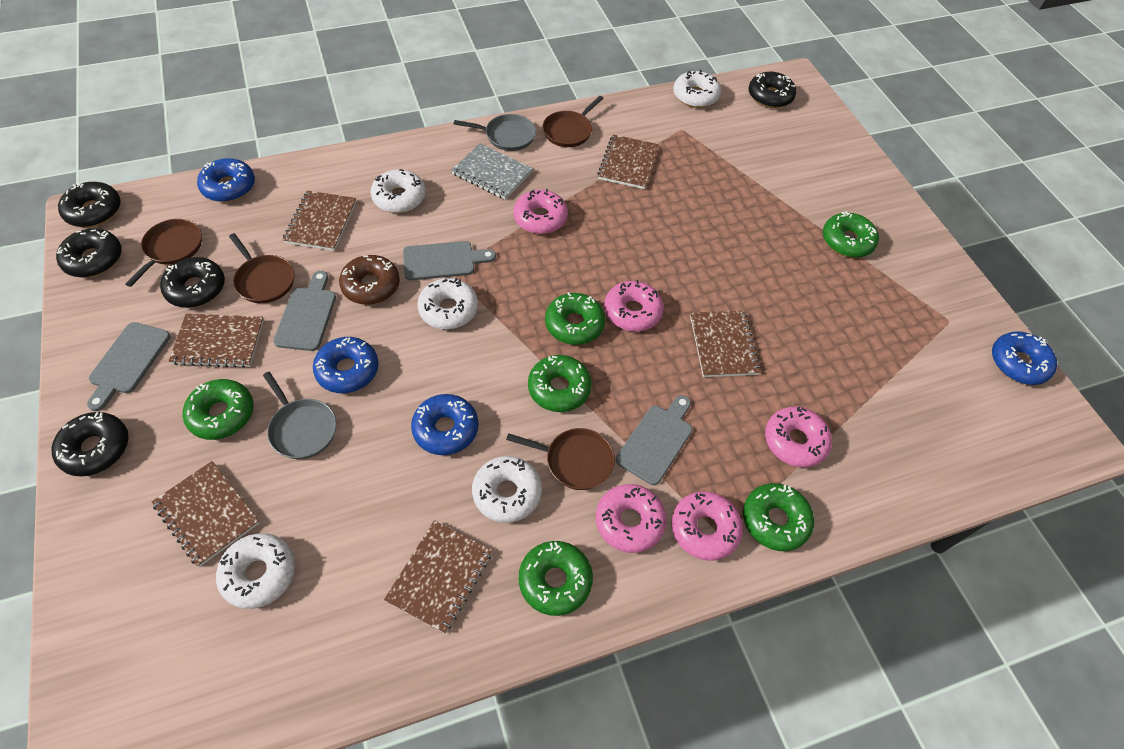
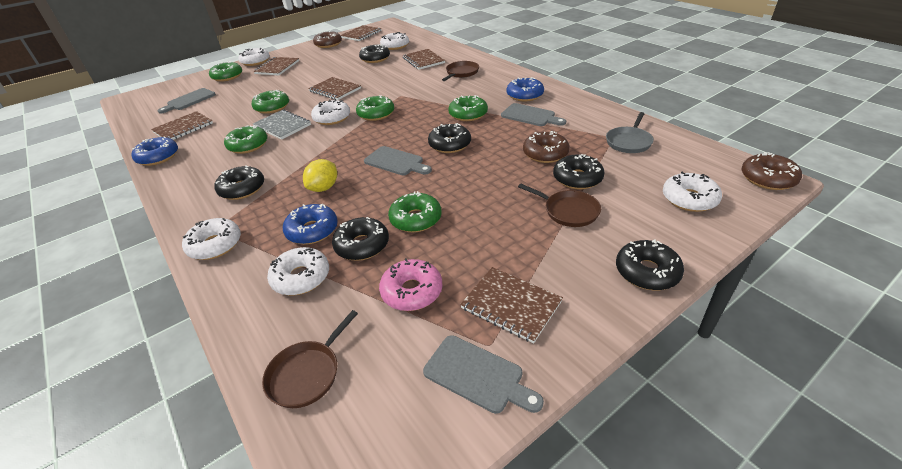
black donut: [52,412,128,476] [56,229,122,278] [58,182,121,227] [160,257,225,308] [749,72,796,108] = 5 -> [215,166,264,200] [332,217,389,261] [359,44,390,63] [428,123,471,153] [553,154,604,190] [616,239,684,290] = 6
blue donut: [197,158,255,202] [313,337,379,393] [411,394,479,455] [992,331,1057,385] = 4 -> [131,136,178,166] [283,204,338,245] [506,77,544,101] = 3
brown donut: [339,255,400,305] = 1 -> [313,31,342,48] [523,131,570,163] [741,152,802,190] = 3
brown pan: [125,219,202,287] [229,233,295,303] [506,428,615,490] [542,96,603,147] = 4 -> [262,310,358,408] [442,61,479,81] [518,183,601,227] = 3
grey pan: [263,372,337,459] [454,114,536,151] = 2 -> [606,112,654,153] = 1
pink donut: [513,189,568,234] [596,484,667,553] [604,280,664,332] [671,491,743,561] [765,406,832,468] = 5 -> [379,258,443,311] = 1
white donut: [216,534,295,609] [371,169,426,213] [417,278,478,330] [472,456,542,523] [673,70,721,108] = 5 -> [182,218,241,260] [239,48,270,66] [267,247,329,296] [311,99,350,125] [380,32,409,50] [663,172,722,212] = 6
yellow lemon: none = 0 -> [303,159,337,192] = 1

